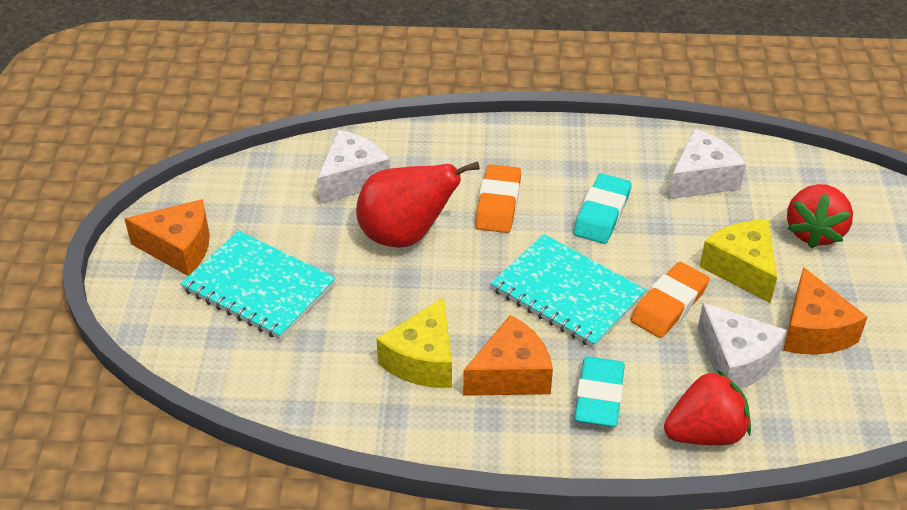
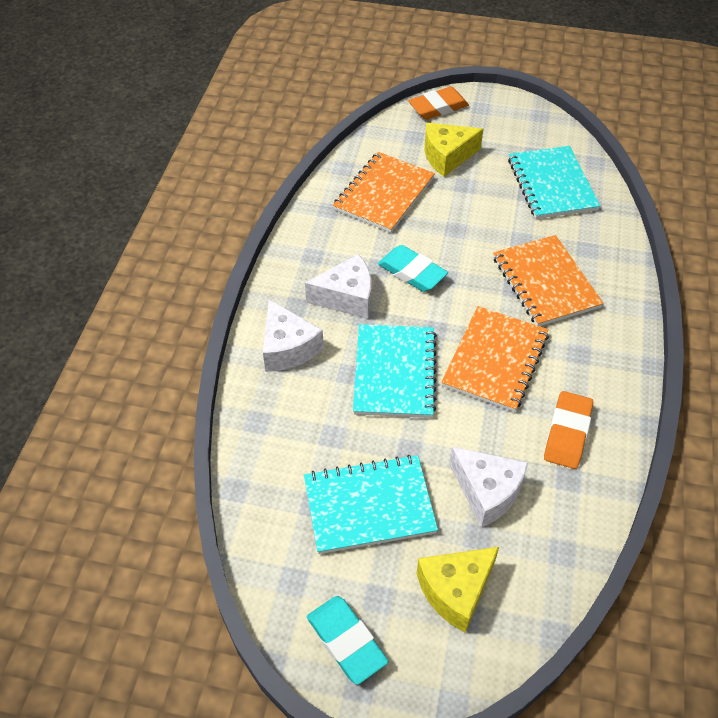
orange cheese: [124,199,210,276] [463,315,553,396] [783,267,867,355] = 3 -> none = 0
orange notebook: none = 0 -> [333,152,435,233] [441,306,549,412] [493,235,604,326] = 3
red pear: [356,161,480,248] = 1 -> none = 0
red strawberry: [664,369,751,445] [787,184,853,249] = 2 -> none = 0
turquoise notebook: [180,230,336,340] [490,234,646,348] = 2 -> [304,455,438,554] [353,324,437,418] [508,146,600,219] = 3

